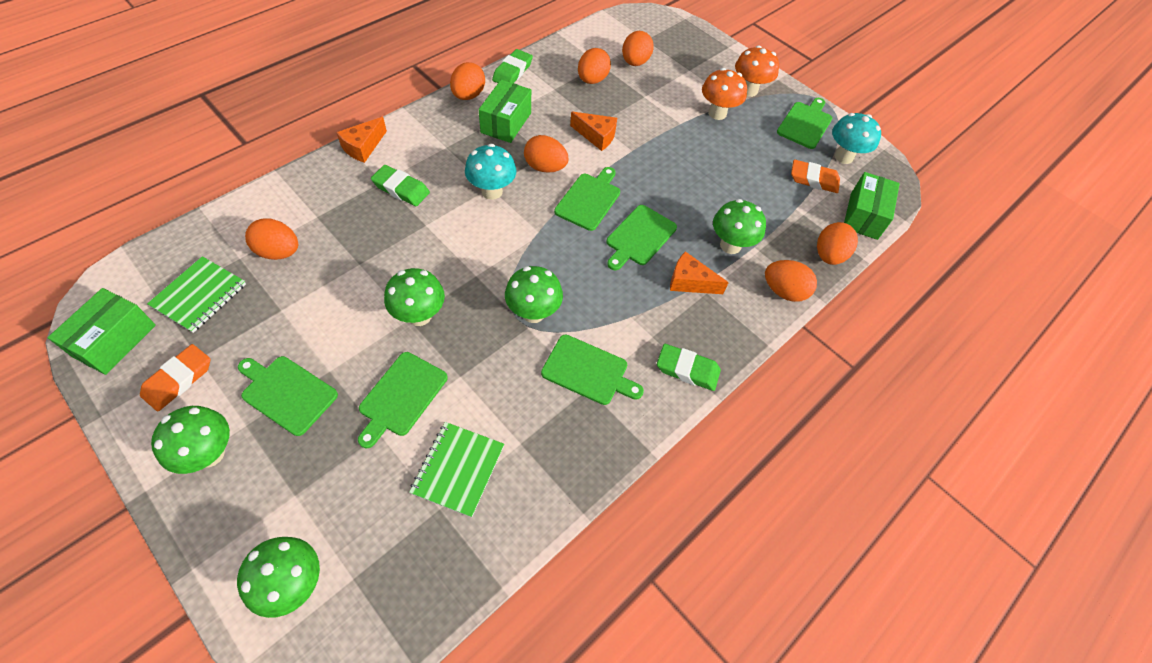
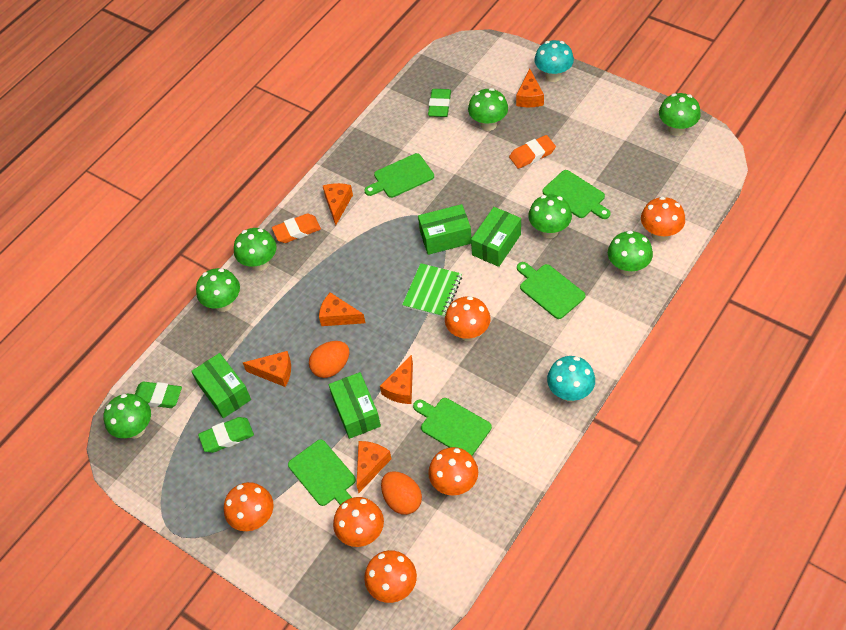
green box: [47,288,156,375] [479,80,531,143] [844,172,900,240] = 3 -> [191,353,251,418] [329,372,381,439] [418,204,471,255] [471,207,521,267] = 4
green cutting board: [238,356,338,436] [358,352,448,448] [541,335,644,405] [554,167,620,231] [606,205,677,270] [777,98,832,149] = 6 -> [288,439,356,506] [364,153,434,198] [413,398,492,456] [517,262,585,319] [543,170,611,219] = 5
green mushroom: [151,406,230,474] [237,537,320,618] [384,268,445,326] [505,266,563,323] [713,199,766,254] = 5 -> [104,394,151,439] [196,268,240,312] [234,228,277,271] [468,88,508,131] [528,194,572,238] [608,230,653,276] [659,93,701,136] = 7
green notebook: [147,256,246,333] [409,422,504,518] = 2 -> [402,263,462,318] = 1
orange cheese: [336,117,387,163] [570,112,617,151] [670,251,729,294] = 3 -> [243,351,291,387] [319,292,366,326] [323,183,353,225] [357,441,391,493] [380,355,413,404] [516,69,544,107] = 6
orange egg: [245,218,298,260] [450,62,485,100] [524,135,569,173] [578,48,611,84] [622,31,654,66] [765,260,817,302] [817,222,858,265] = 7 -> [309,341,349,378] [381,471,422,515] = 2
orange mushroom: [702,68,747,120] [735,46,779,97] = 2 -> [224,482,274,531] [333,497,384,547] [364,550,417,603] [428,447,478,496] [445,296,490,341] [641,197,685,242] = 6

